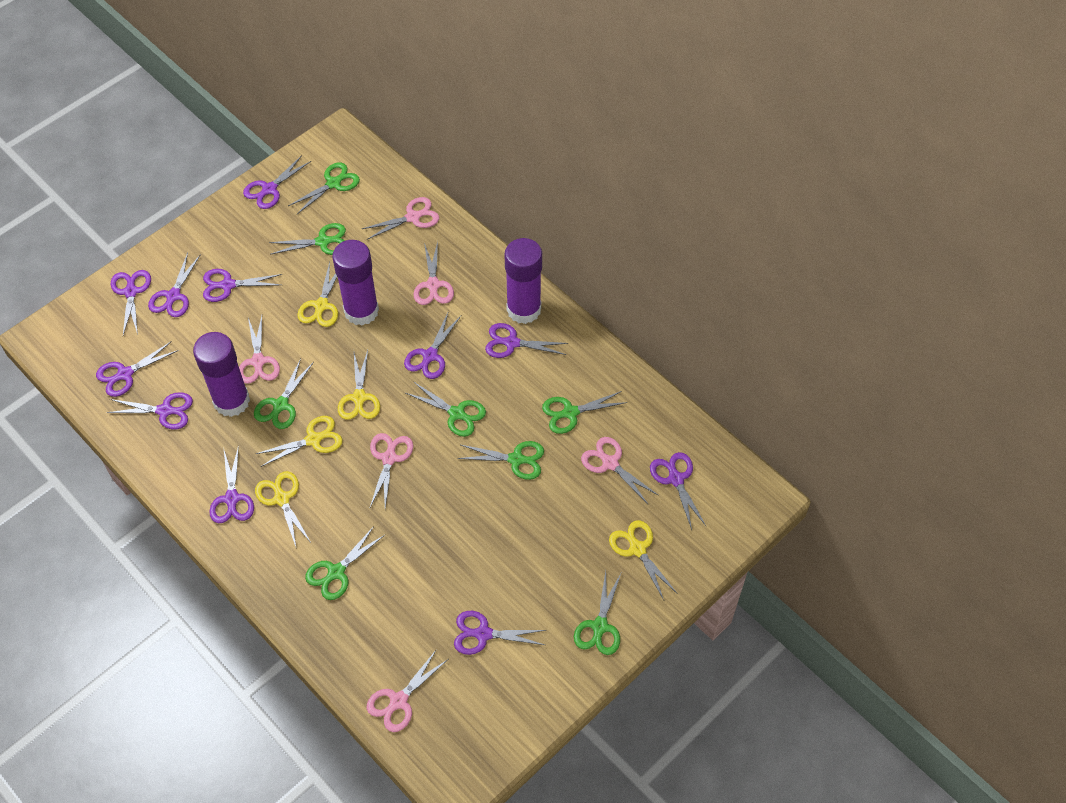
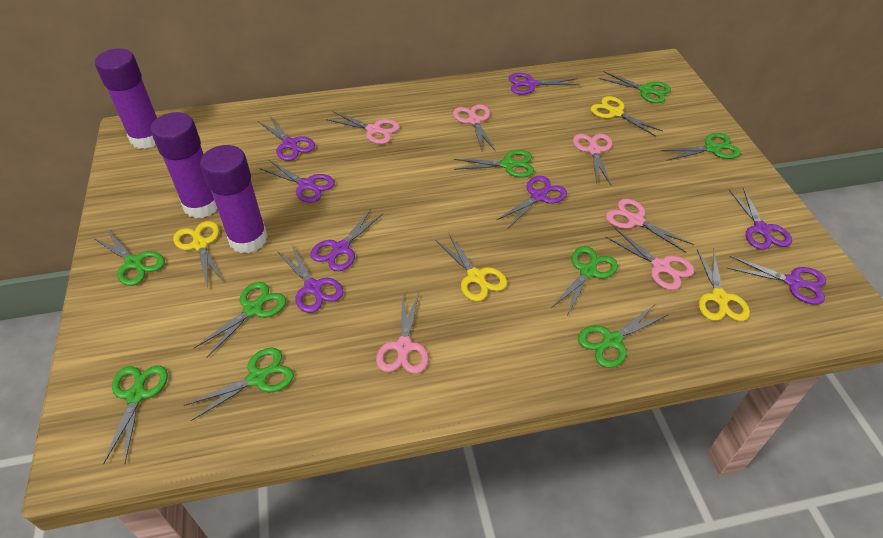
green scissors: [254,358,314,429] [269,223,346,255] [288,162,360,214] [305,526,385,600] [406,381,486,437] [457,441,544,480] [542,391,627,434] [574,571,621,655] = 8 -> [92,230,165,286] [103,365,168,464] [183,347,294,421] [194,282,286,358] [454,150,534,177] [551,246,618,315] [578,304,669,368] [599,72,671,103] [661,133,741,160] = 9
purple scissors: [96,341,179,397] [106,392,193,429] [110,270,151,335] [148,253,201,317] [203,269,282,302] [209,445,254,523] [243,155,311,209] [404,311,461,379] [454,611,546,655] [485,323,568,358] [650,452,706,530] = 11 -> [258,115,315,161] [259,160,335,203] [277,245,344,313] [310,209,383,271] [497,176,567,228] [509,73,579,95] [727,256,826,304] [729,187,792,250] = 8
yellow scissors: [255,471,312,549] [256,416,342,467] [297,262,338,327] [338,350,380,420] [609,520,678,600] = 5 -> [173,221,224,288] [435,234,507,301] [590,96,663,137] [697,248,750,321] = 4

